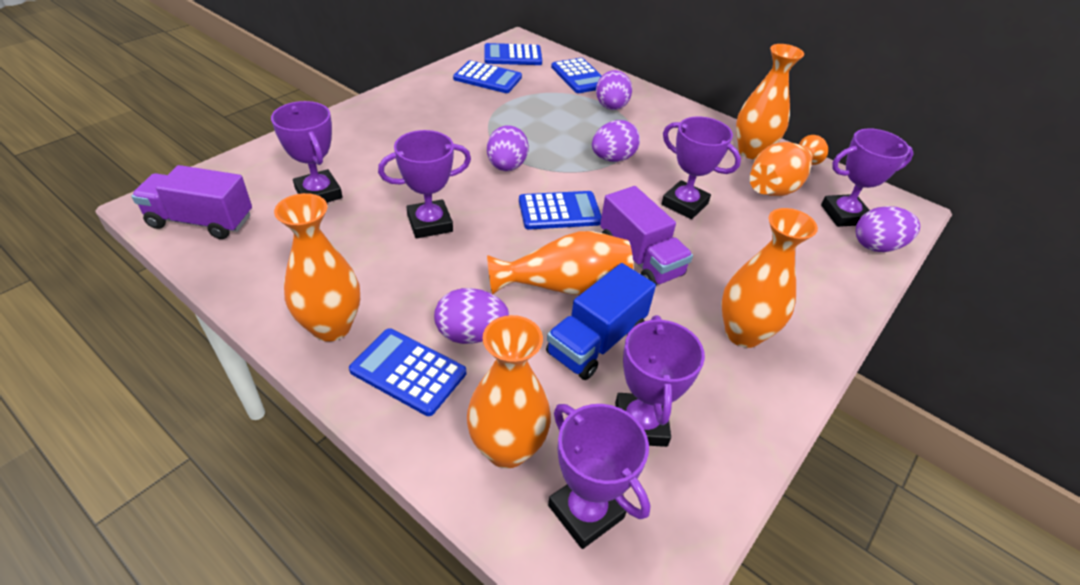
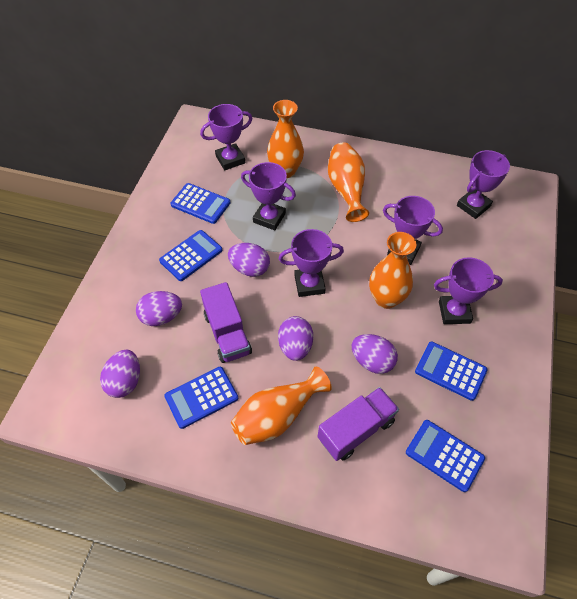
blue truck: [546,263,656,380] = 1 -> none = 0
orange vase: [274,193,360,341] [467,315,551,469] [487,231,633,295] [721,208,818,348] [736,44,804,159] [749,135,828,196] = 6 -> [231,367,332,445] [267,100,304,178] [328,142,369,222] [369,232,416,309] = 4

